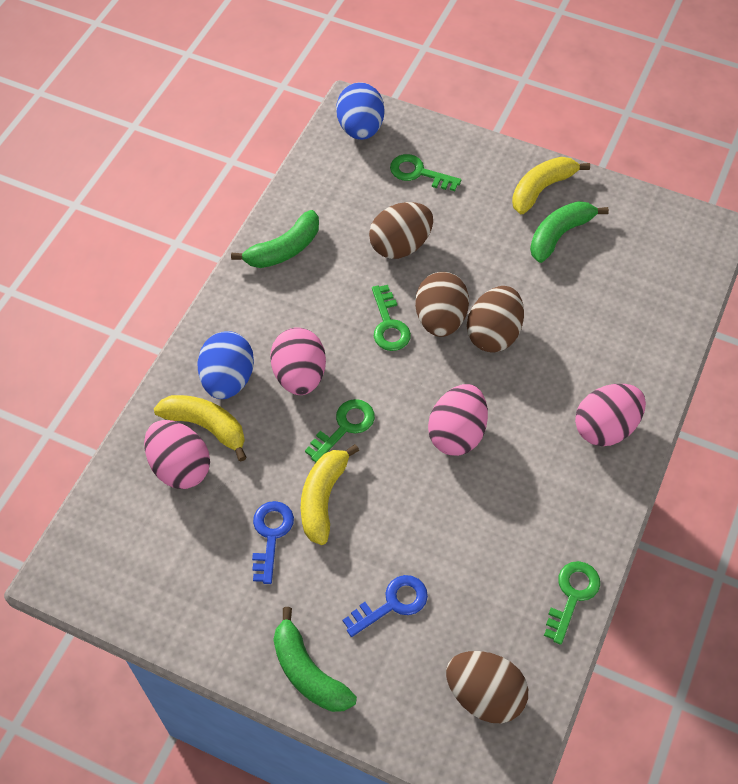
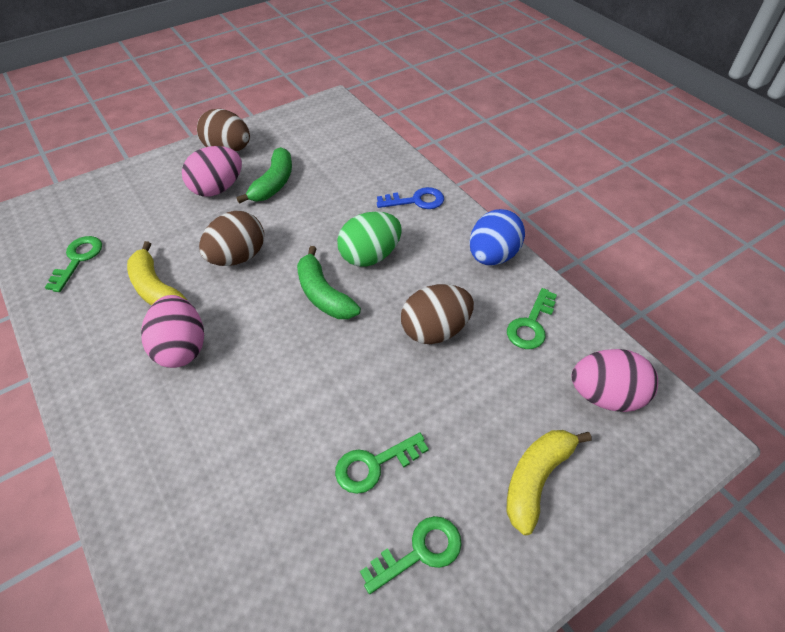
blue egg: [198,331,254,399] [336,82,384,140] = 2 -> [469,209,525,265] = 1
blue key: [252,501,294,584] [343,575,428,637] = 2 -> [377,187,444,209] = 1
brown egg: [369,202,433,259] [415,272,469,337] [446,651,528,723] [467,286,524,353] = 4 -> [197,109,250,152] [199,211,264,266] [401,284,474,344] = 3
green banana: [231,210,319,268] [273,607,357,712] [530,201,609,263] = 3 -> [237,147,292,204] [297,246,361,319] = 2
green egg: none = 0 -> [337,211,401,267] = 1
pink egg: [144,420,210,489] [270,327,326,395] [428,384,488,456] [575,384,646,446] = 4 -> [141,295,204,368] [182,146,242,197] [572,349,658,412] = 3
yellow banana: [154,395,247,461] [301,444,359,545] [512,157,590,214] = 3 -> [127,241,187,306] [507,430,592,535] = 2

